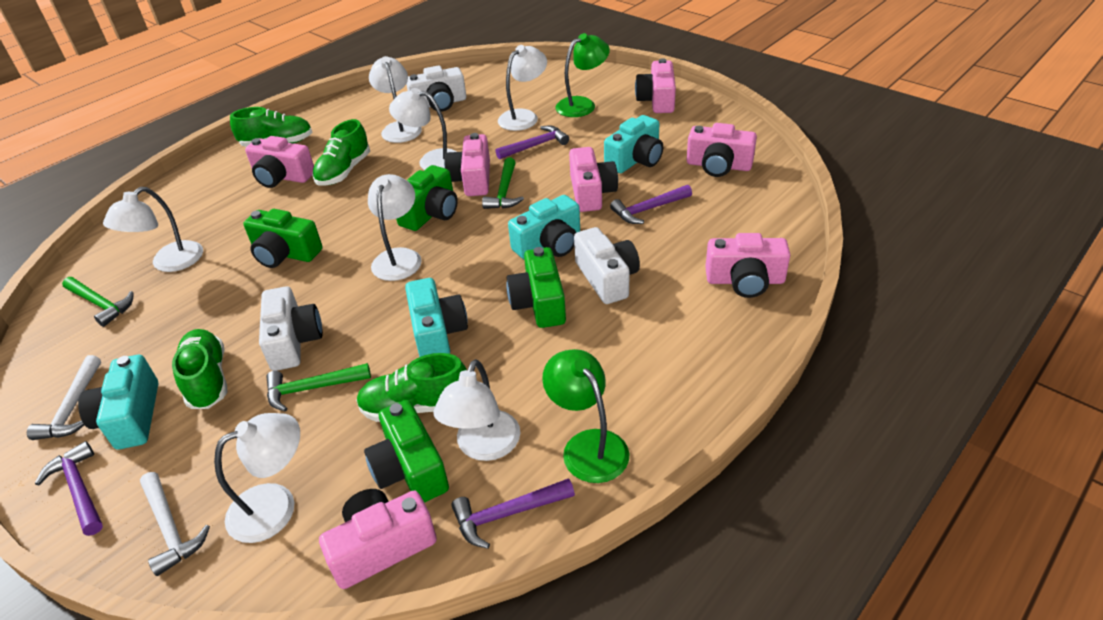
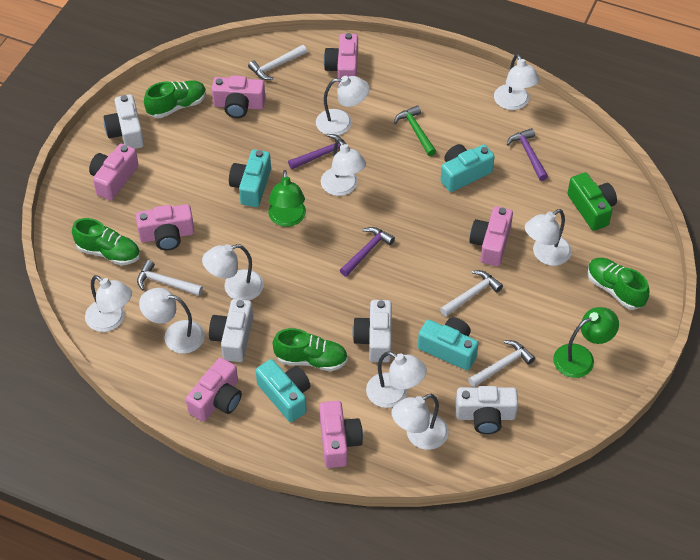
green camera: [244,209,322,268] [364,400,449,503] [396,165,458,231] [506,247,566,328] = 4 -> [567,172,617,231] = 1
green hammer: [62,277,133,327] [266,363,371,412] [482,158,524,209] = 3 -> [394,105,436,156] = 1
purple hammer: [35,441,103,536] [451,478,575,549] [495,126,569,159] [610,185,692,224] = 4 -> [288,134,351,169] [340,227,395,277] [507,128,548,181] = 3
white camera: [259,286,323,371] [406,65,466,112] [574,227,640,304] = 3 -> [104,94,144,149] [209,299,253,362] [352,300,392,362] [455,386,518,434] = 4
white hammer: [27,355,101,440] [140,472,210,576] = 2 -> [137,260,203,296] [248,45,307,80] [440,270,503,316] [468,340,535,387] = 4
white lamp: [103,187,203,272] [214,413,300,543] [368,174,421,281] [369,56,422,143] [389,88,457,170] [433,359,520,461] [498,45,547,131] = 7 -> [85,275,132,332] [139,288,205,354] [202,244,264,300] [316,76,369,135] [321,139,366,196] [366,351,427,408] [391,394,448,450] [494,54,540,110] [525,209,572,266] = 9

